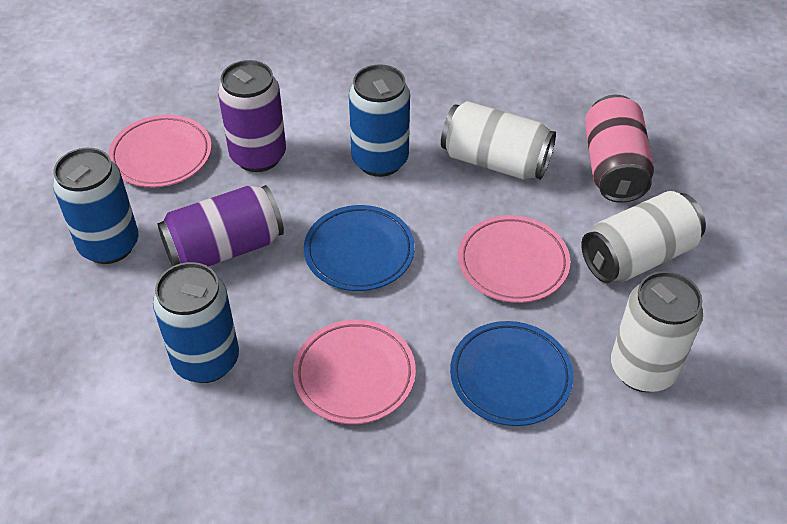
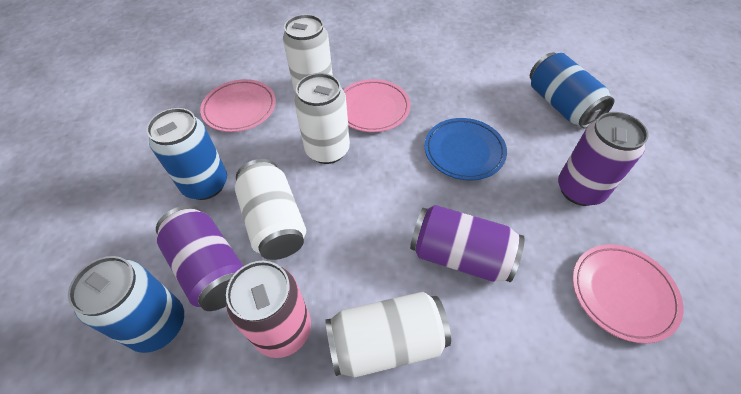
blue plate: [304,205,415,291] [450,321,574,426] = 2 -> [425,118,507,180] = 1
purple can: [158,185,284,267] [218,60,286,172] = 2 -> [156,205,243,311] [410,205,524,282] [558,112,649,206] = 3
white can: [441,101,556,180] [581,191,706,283] [611,271,703,392] = 3 -> [235,159,306,260] [283,14,333,92] [294,73,350,164] [325,292,451,377] = 4

